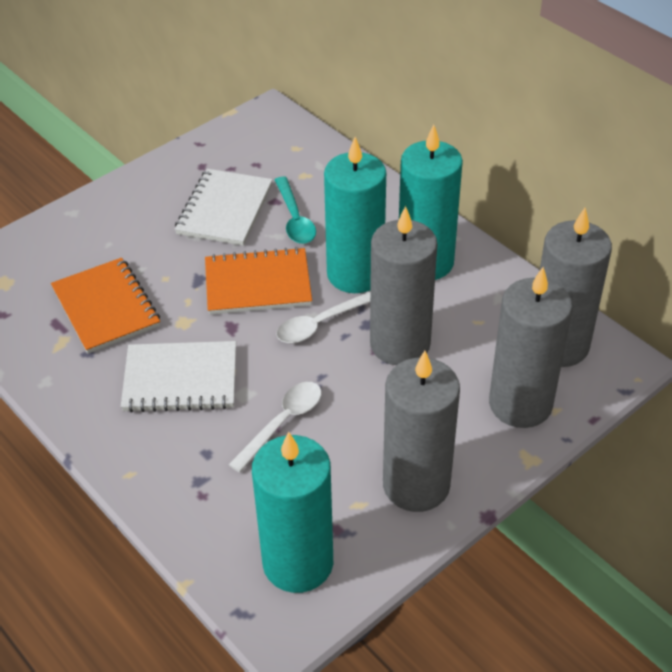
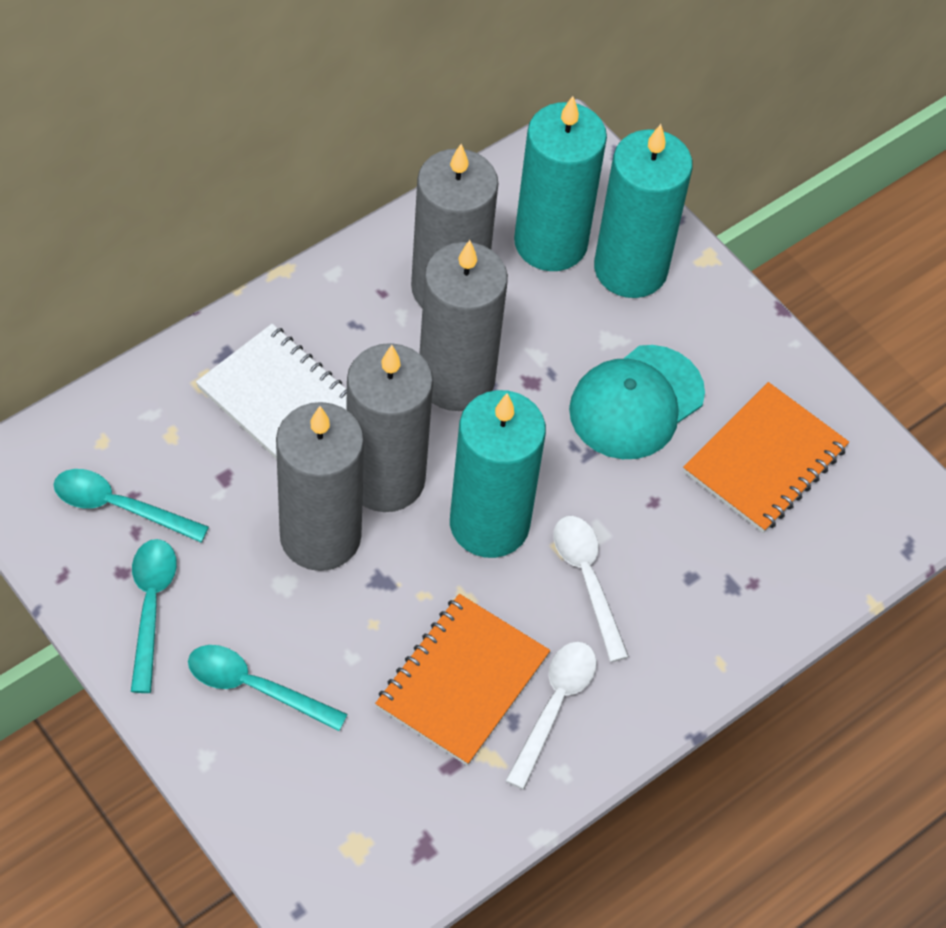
turquoise cap: none = 0 -> [569,345,705,459] = 1
turquoise spoon: [275,176,316,244] = 1 -> [54,469,209,542] [131,539,177,693] [188,645,348,731] = 3
white notebook: [121,341,236,413] [175,169,273,246] = 2 -> [196,324,347,459] = 1

